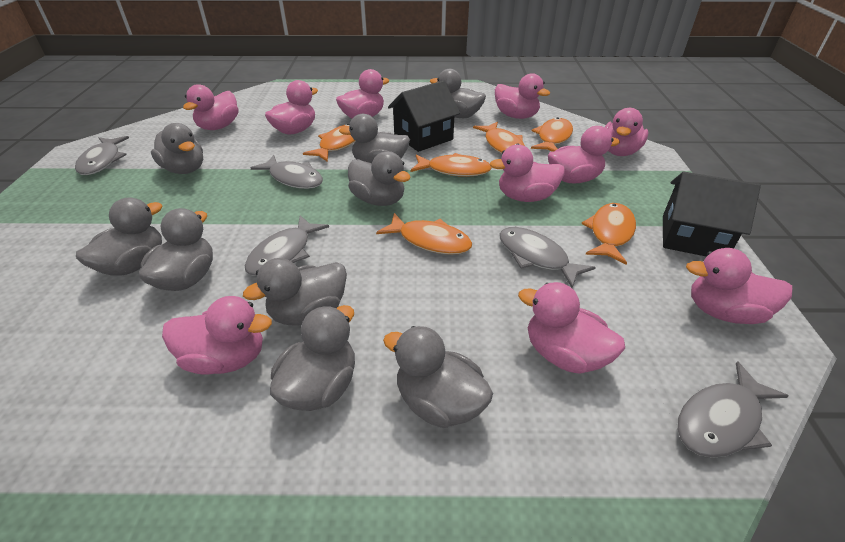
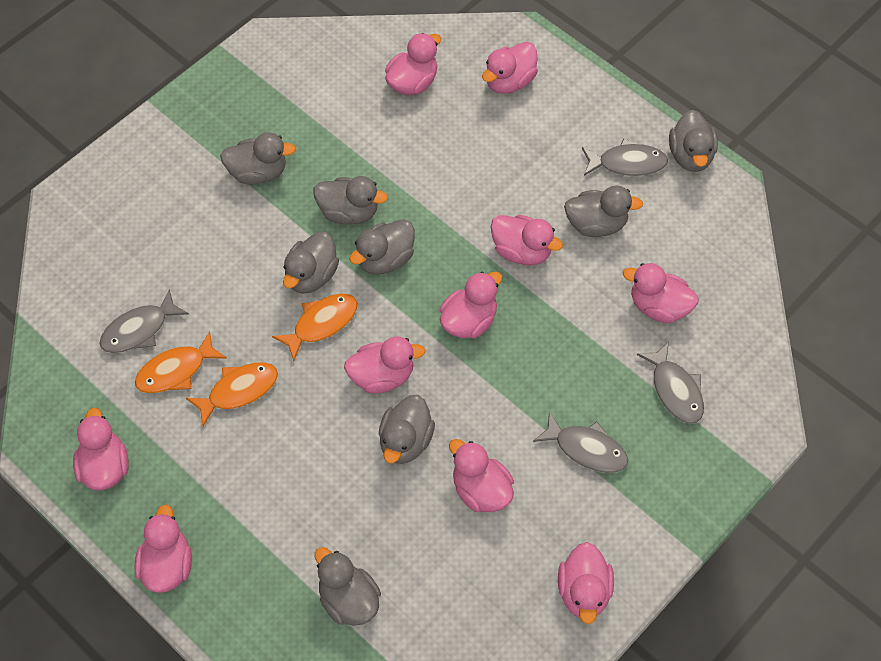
black house: [388,81,460,152] [663,172,761,257] = 2 -> none = 0
grey duck: [76,197,162,276] [139,208,213,291] [151,123,203,174] [243,258,347,326] [270,305,355,411] [339,114,410,163] [348,151,411,206] [383,326,493,428] [430,69,486,118] = 9 -> [220,132,296,185] [283,232,339,294] [314,176,388,224] [315,547,381,626] [350,219,415,275] [379,395,435,464] [564,185,643,237] [669,110,718,172] = 8
grey fish: [75,136,129,175] [245,215,329,276] [251,155,323,189] [499,227,596,288] [677,361,788,458] = 5 -> [99,289,189,353] [533,411,628,473] [582,138,668,176] [637,341,704,424] = 4
orange fish: [303,123,356,162] [376,213,472,255] [411,153,492,177] [473,122,525,154] [531,117,573,152] [582,203,636,264] = 6 -> [135,331,227,393] [186,362,278,426] [272,294,357,361] = 3

